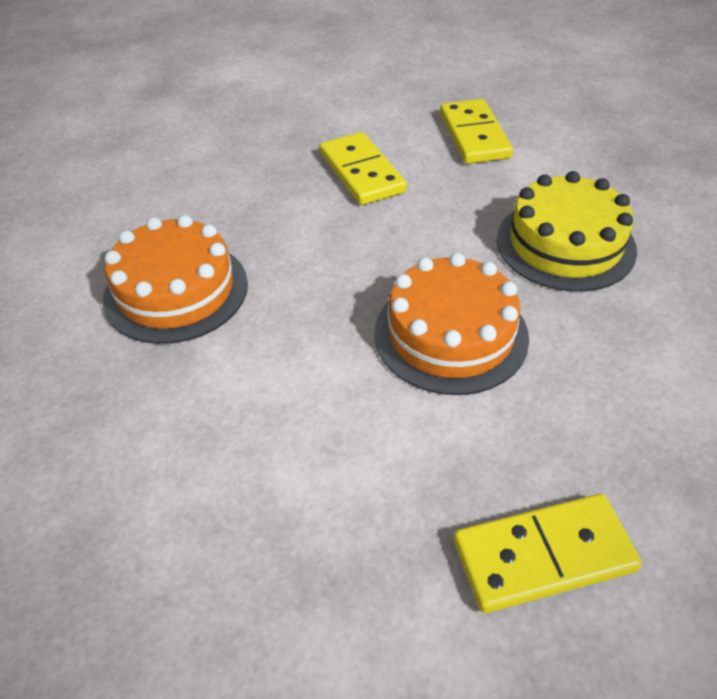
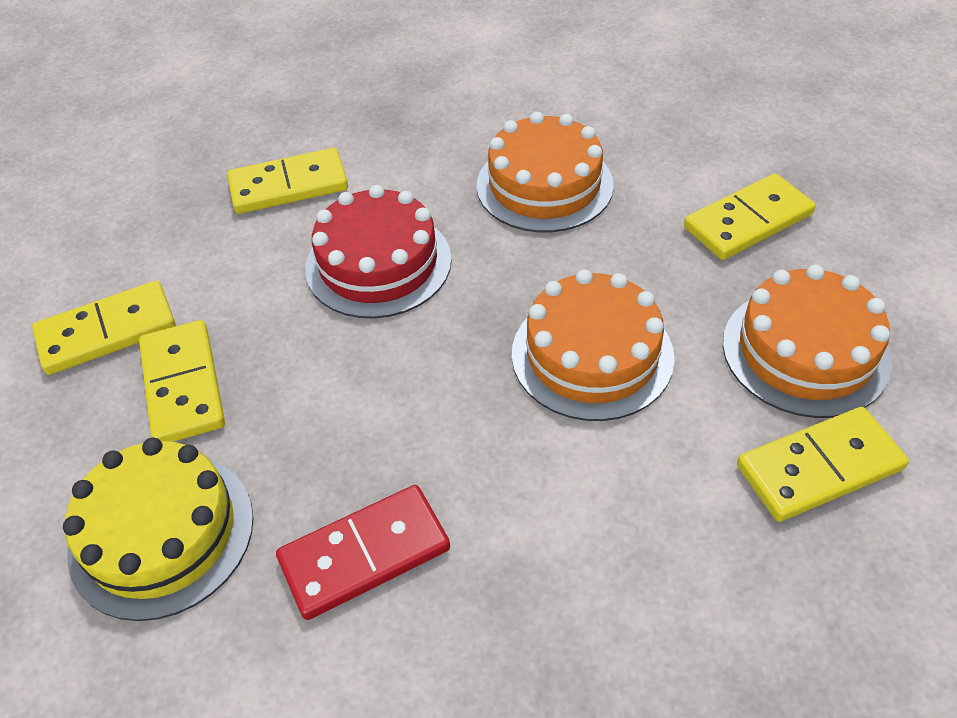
orange cake: [103,215,248,344] [374,253,529,395] = 2 -> [477,112,614,232] [512,269,674,421] [723,265,892,418] = 3
red cake: none = 0 -> [305,185,452,319] = 1
red domino: none = 0 -> [276,485,450,620] = 1
yellow domino: [319,132,407,205] [440,99,513,164] [454,494,642,613] = 3 -> [32,281,176,375] [139,320,225,442] [227,148,348,214] [684,174,816,260] [737,407,909,522] = 5

